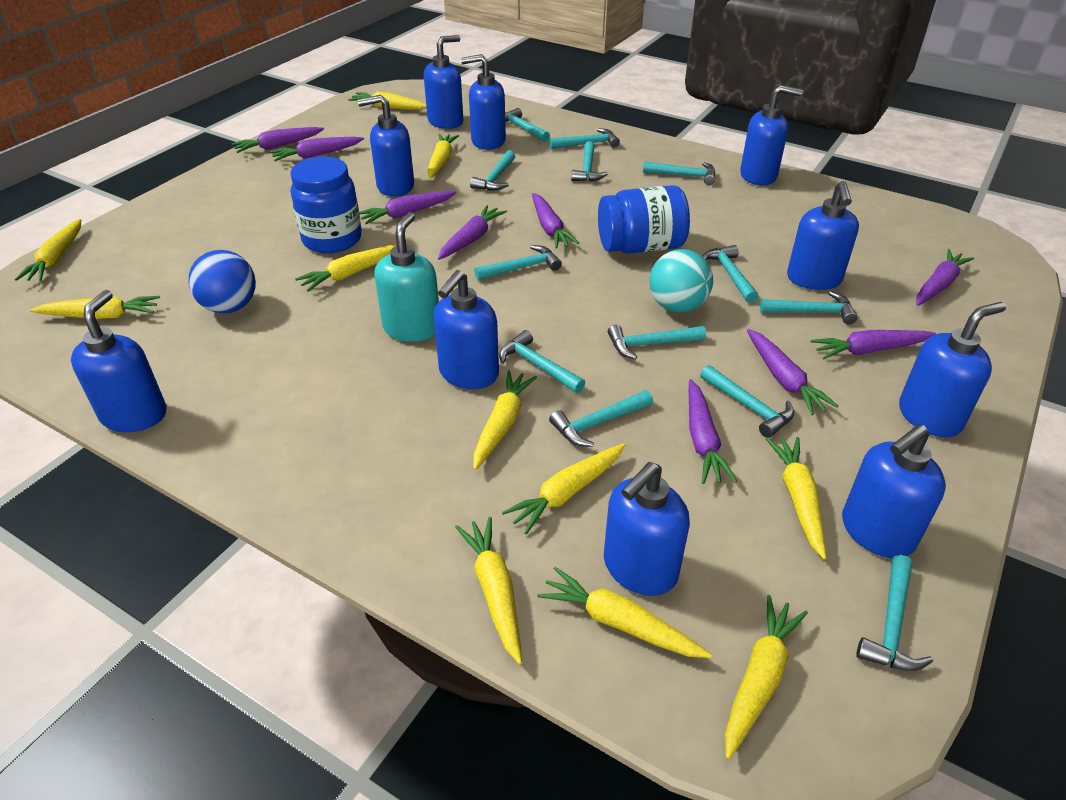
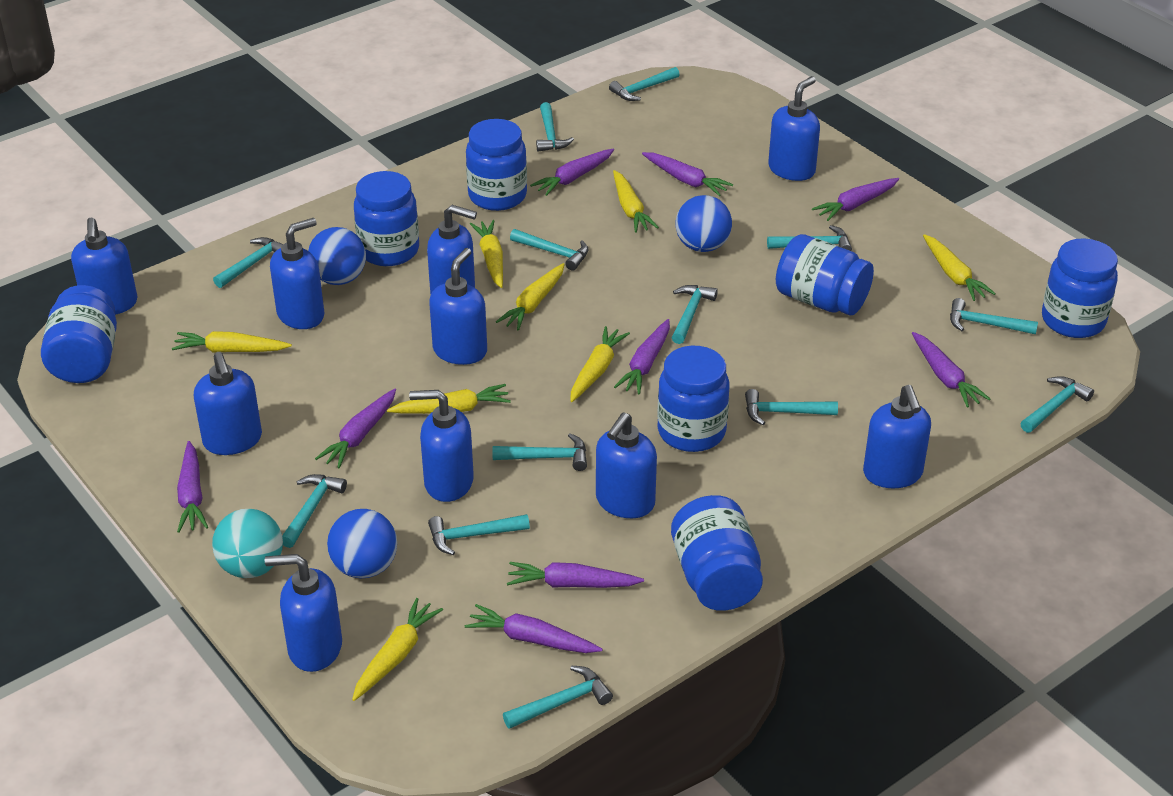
blue ball: [188,250,256,313] = 1 -> [308,227,366,285] [327,509,397,578] [676,195,732,252] = 3
blue jar: [290,157,362,253] [598,185,690,254] = 2 -> [41,285,117,383] [354,171,419,266] [466,119,527,211] [657,346,729,452] [671,495,763,611] [776,234,874,315] [1042,238,1118,338] = 7
turquoise soap dispenser: [374,212,439,342] = 1 -> none = 0
yellow carrot: [15,219,81,281] [30,296,160,319] [295,245,397,292] [348,91,426,110] [427,134,459,179] [455,517,522,664] [473,370,537,470] [502,443,625,535] [537,567,712,658] [725,595,808,759] [766,437,826,559] = 11 -> [172,331,292,352] [352,598,443,701] [387,384,511,414] [470,220,503,288] [496,263,565,330] [570,326,630,402] [613,170,659,233] [923,234,996,301] = 8

